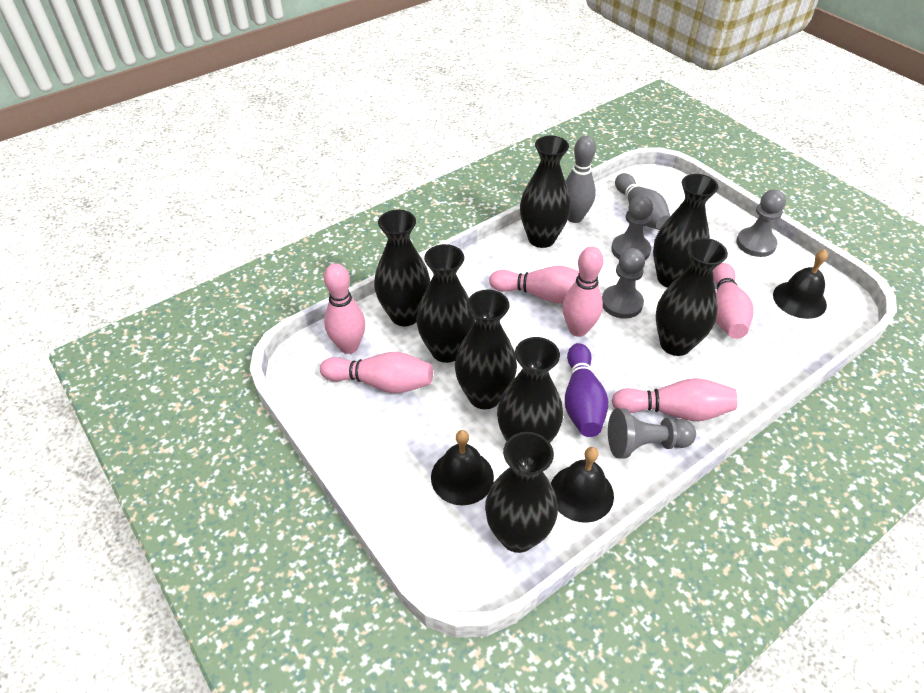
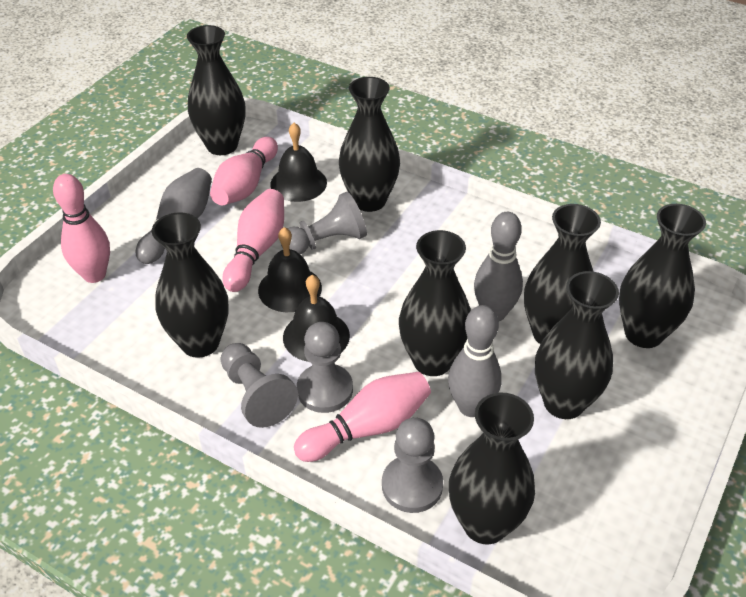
grey bowling pin: [566,136,596,223] [615,173,670,230] = 2 -> [136,168,212,264] [448,305,502,417] [474,212,523,321] = 3
pink bowling pin: [320,352,433,393] [324,263,365,354] [489,266,579,303] [563,247,603,337] [612,378,738,421] [713,263,753,339] = 6 -> [53,174,110,283] [210,137,278,205] [222,189,284,292] [294,372,431,462] = 4
purple bowling pin: [565,343,608,437] = 1 -> none = 0

